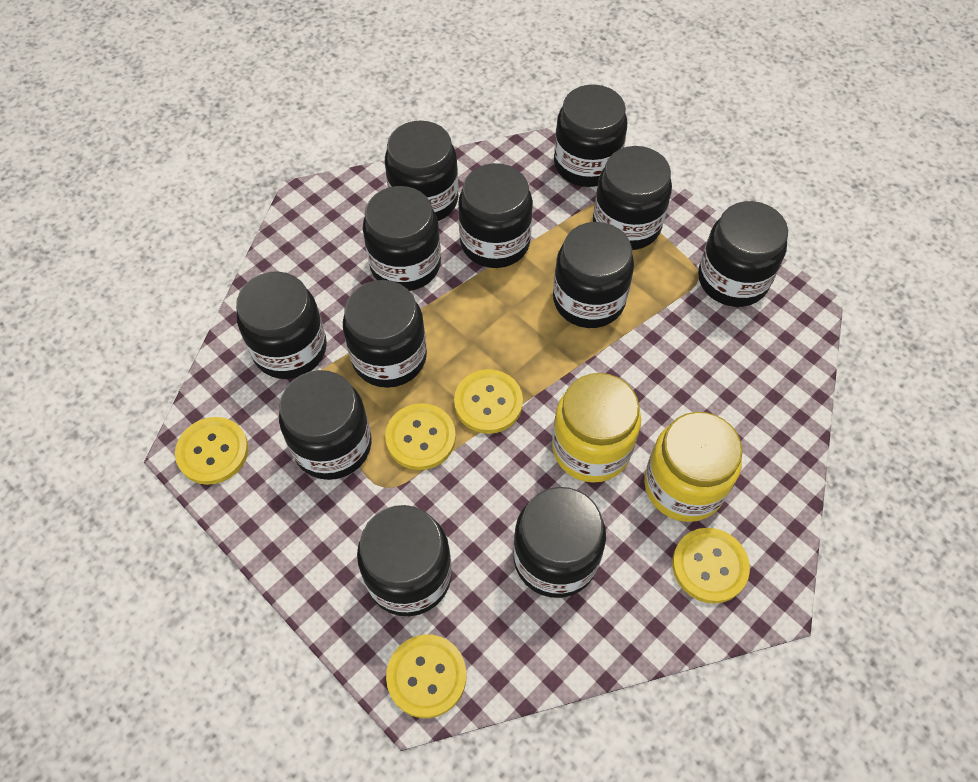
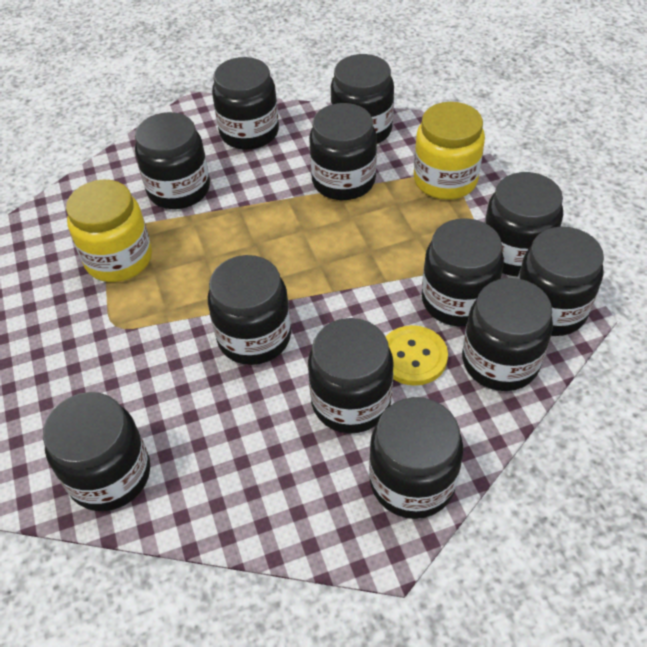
yellow button: [175,417,248,485] [385,403,456,470] [386,635,466,718] [454,369,523,434] [672,528,750,604] = 5 -> [386,325,448,386] = 1

